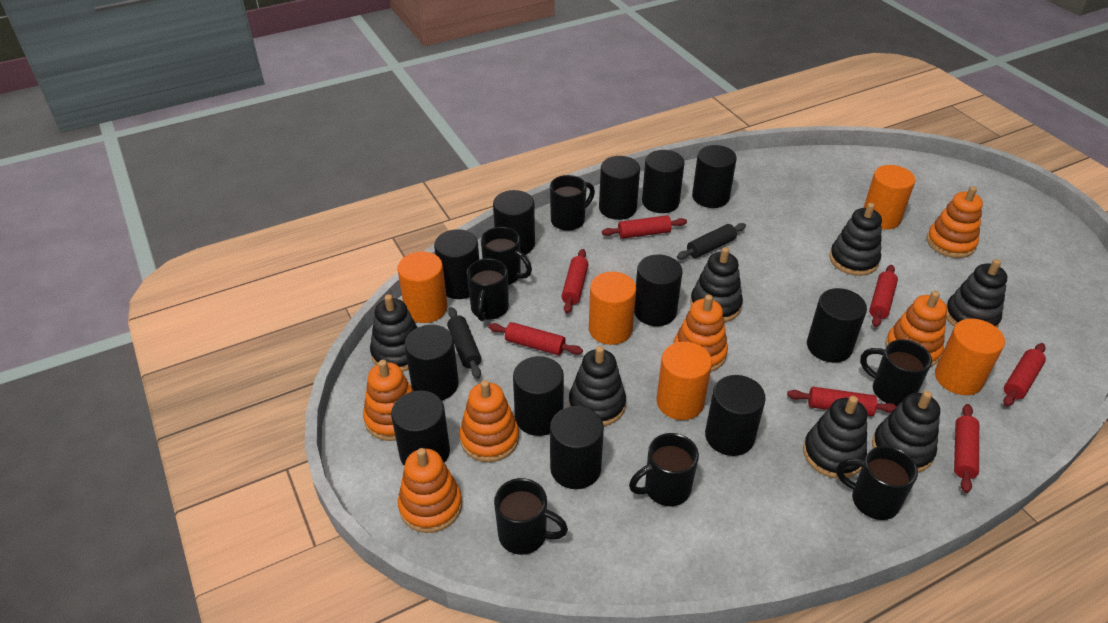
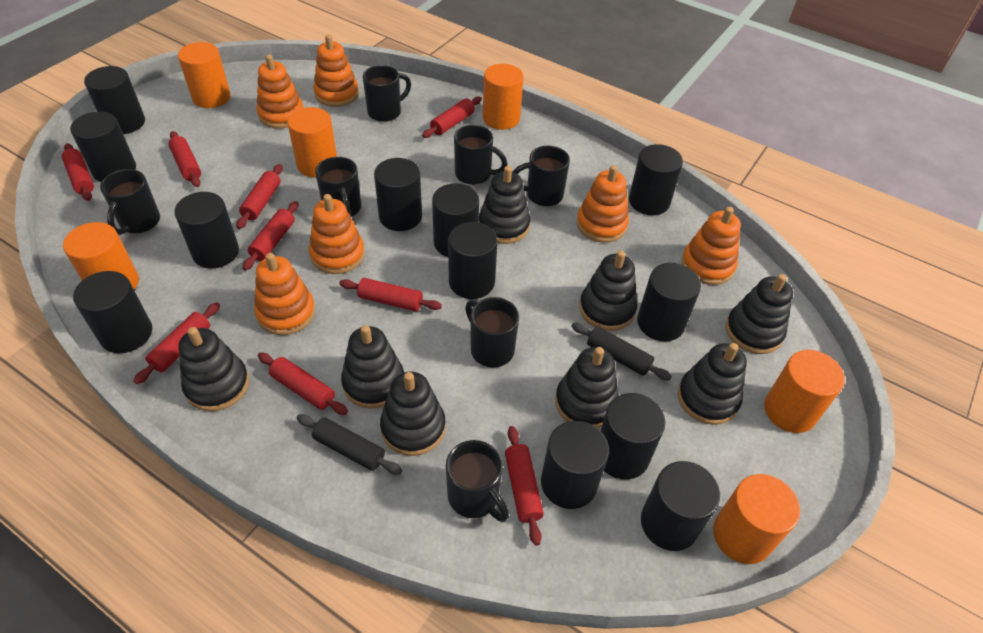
black stacking toy: [370,294,418,372] [569,346,626,426] [690,247,743,322] [803,396,867,479] [829,203,882,276] [872,391,940,472] [946,259,1007,328] = 7 -> [178,327,249,411] [341,325,404,409] [380,371,446,456] [479,166,530,244] [555,347,619,428] [579,250,637,331] [678,343,747,425] [726,274,793,354] = 8
orange cylinder: [398,251,447,323] [589,272,636,345] [657,342,712,420] [863,165,915,230] [935,319,1005,395] = 5 -> [63,222,139,290] [178,42,231,108] [287,107,337,177] [483,64,524,130] [713,474,800,564] [764,350,845,433] = 6
red rolling pin: [488,322,583,355] [561,249,589,314] [602,215,687,239] [787,387,897,416] [869,265,898,327] [954,404,979,493] [1003,343,1046,406] = 7 -> [62,143,94,201] [134,302,220,384] [169,131,201,187] [236,164,283,229] [243,201,298,271] [258,353,348,415] [339,278,442,311] [422,96,482,138] [505,426,544,546] = 9

